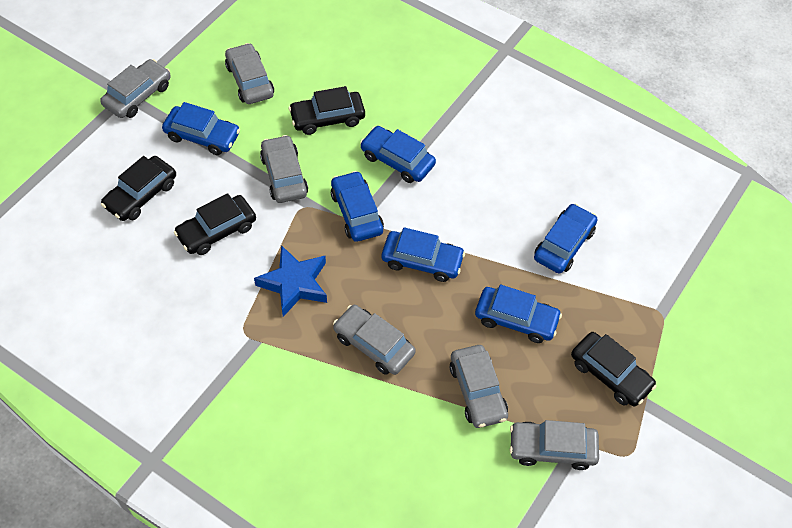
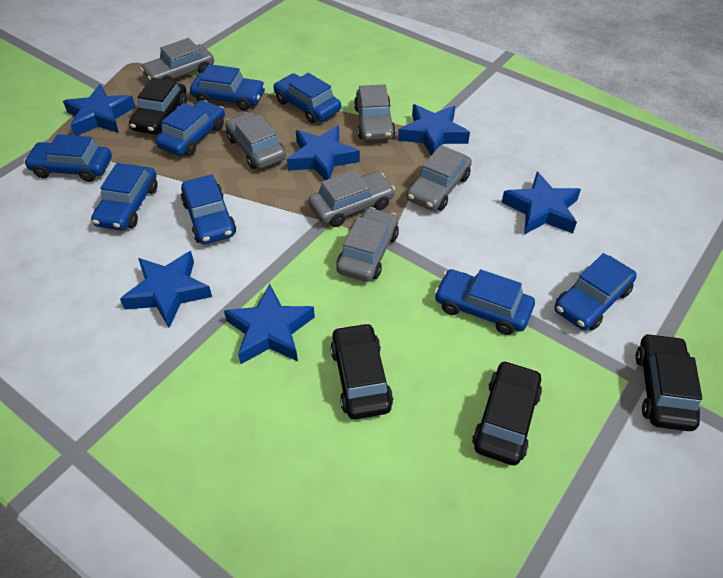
blue car: [162,102,240,155] [331,171,384,242] [360,126,436,183] [382,227,465,282] [475,284,562,343] [534,204,597,274] = 6 -> [24,134,112,182] [91,163,157,230] [156,100,225,156] [181,174,236,244] [190,64,266,111] [274,73,341,123] [434,269,535,335] [554,253,637,330] = 8
blue star: [254,245,327,317] = 1 -> [63,84,136,136] [120,251,212,328] [224,284,315,364] [287,125,360,180] [398,104,470,155] [502,172,581,235] = 6

